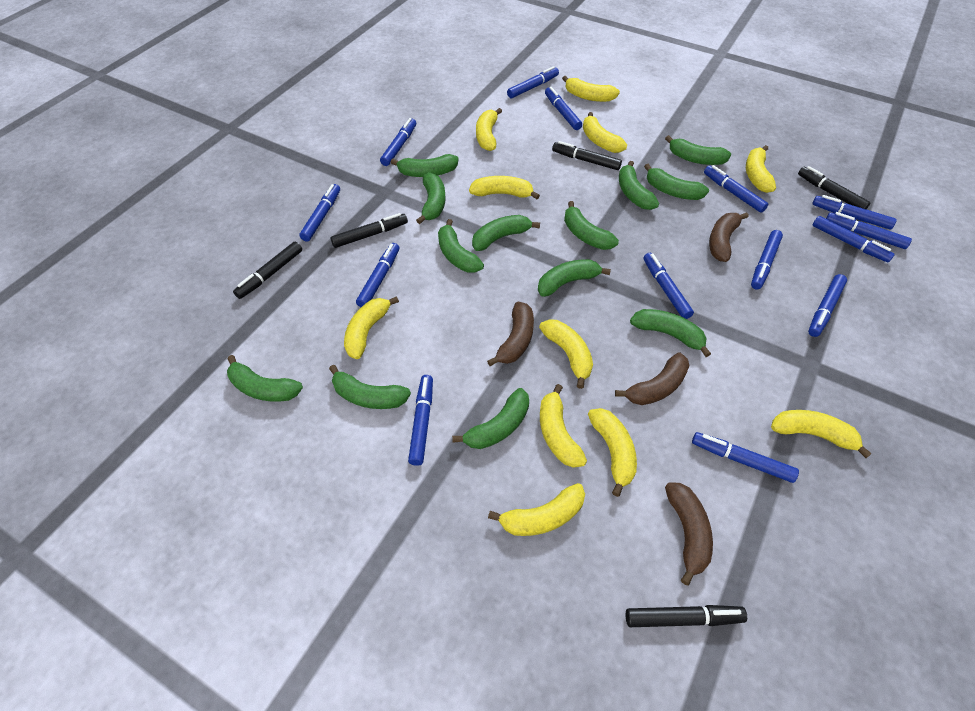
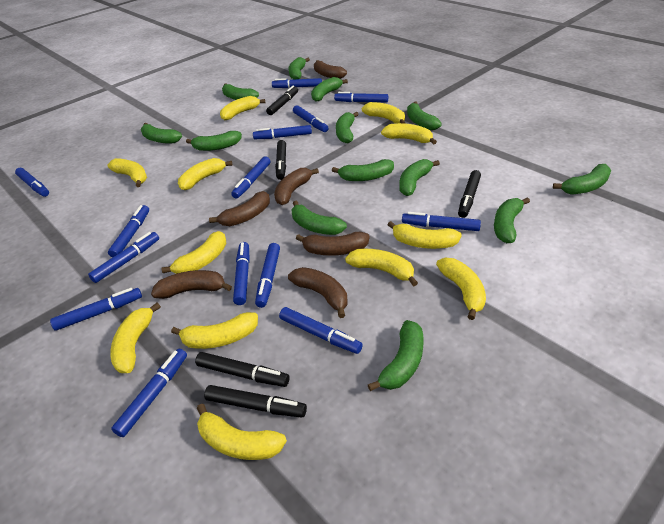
brown banana: [487,302,534,366] [615,352,690,405] [665,482,713,586] [709,212,748,262] = 4 -> [151,270,232,299] [209,191,270,226] [274,168,319,205] [288,267,347,318] [296,232,370,256] [314,60,347,79] = 6
yellow banana: [344,296,399,359] [469,176,540,199] [476,108,502,151] [488,483,585,536] [539,319,593,389] [540,384,587,468] [562,76,620,102] [583,112,627,153] [588,408,637,497] [746,145,776,193] [771,410,872,458] = 11 -> [107,158,147,187] [110,303,161,373] [161,231,226,274] [171,312,258,349] [178,158,232,190] [197,403,287,460] [220,96,265,120] [345,249,418,286] [362,102,405,123] [381,123,437,144] [387,221,462,249] [436,258,486,320] = 12

